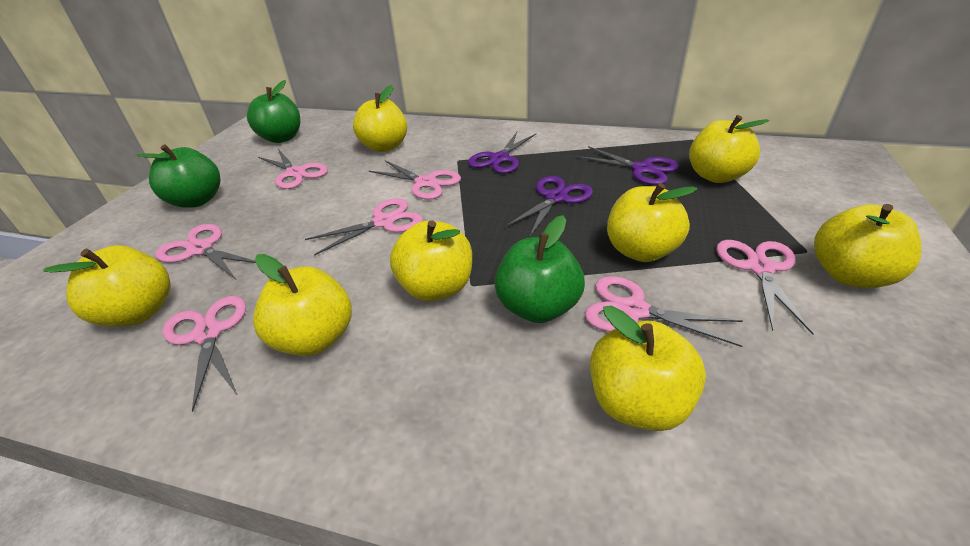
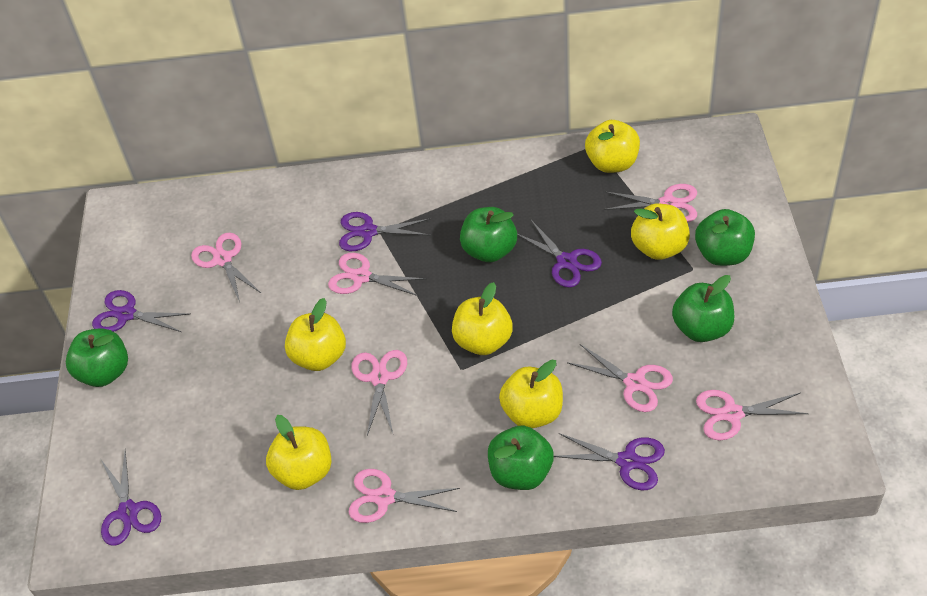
green apple: [136,144,220,208] [247,80,300,143] [495,215,585,323] = 3 -> [66,328,128,387] [460,207,517,262] [488,426,554,490] [672,275,735,342] [695,209,755,266] = 5
purple scissors: [468,132,536,174] [505,176,593,236] [577,146,679,185] = 3 -> [92,290,190,332] [101,450,161,546] [339,212,431,251] [517,220,602,288] [554,433,665,490] = 5
yellow apple: [43,245,170,327] [253,254,352,356] [353,85,407,152] [390,220,472,301] [590,306,706,431] [607,183,697,262] [689,115,769,183] [814,204,921,288] = 8 -> [266,415,331,490] [285,298,346,371] [452,282,513,355] [499,360,563,428] [585,120,640,173] [631,204,690,260] = 6

